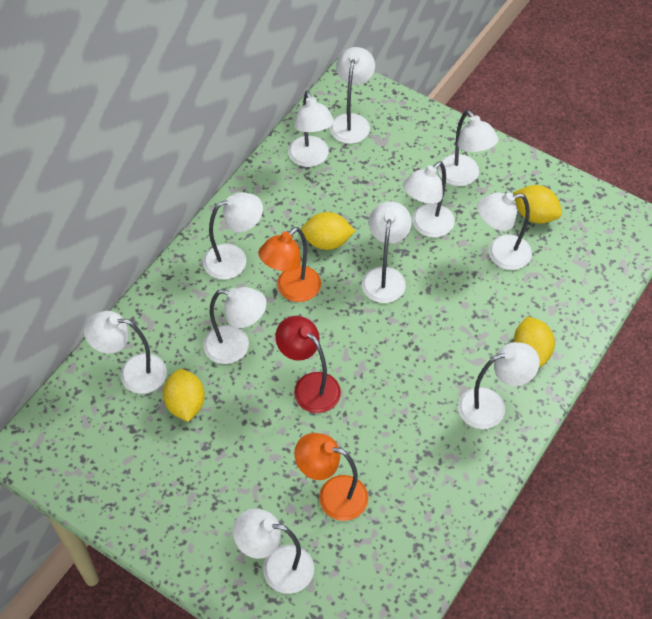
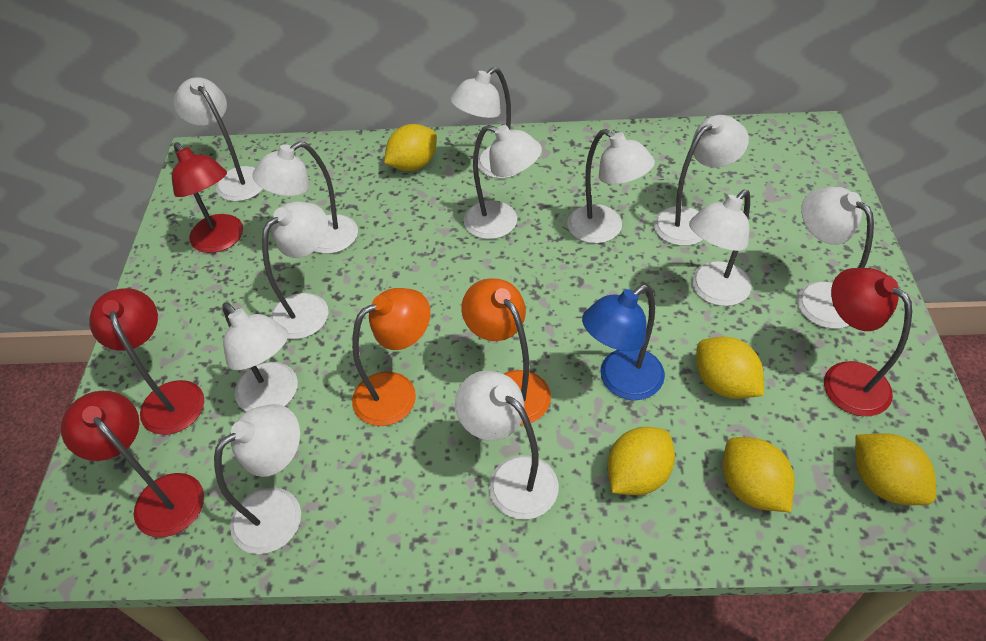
blue lamp: none = 0 -> [582,284,665,400] = 1
red lamp: [275,316,341,413] = 1 -> [61,391,204,538] [89,288,204,435] [172,142,243,253] [824,268,912,416] = 4
white lamp: [84,311,167,394] [203,192,263,280] [203,287,267,364] [233,509,314,594] [288,90,334,167] [330,47,375,144] [362,202,412,303] [403,161,455,237] [438,110,498,186] [458,342,540,429] [477,192,532,270] = 11 -> [173,77,263,202] [214,404,301,554] [223,303,298,412] [252,141,358,254] [262,201,329,339] [450,67,520,179] [455,370,559,519] [464,125,542,239] [567,129,655,243] [654,115,749,246] [689,190,752,306] [797,187,874,329] = 12
yellow lemon: [163,369,205,422] [301,212,355,250] [513,185,562,224] [514,316,555,367] = 4 -> [384,124,437,171] [607,427,675,495] [696,337,764,399] [723,437,795,512] [855,433,936,505] = 5

